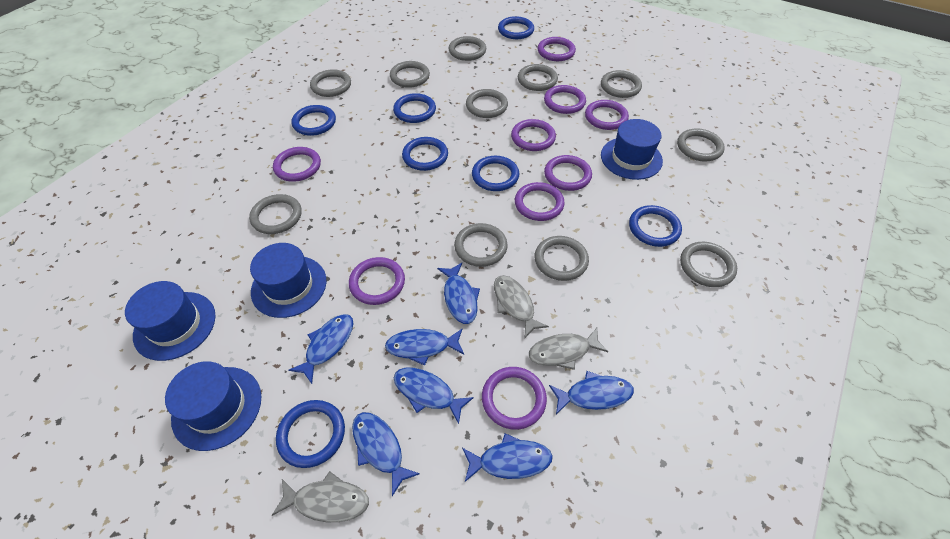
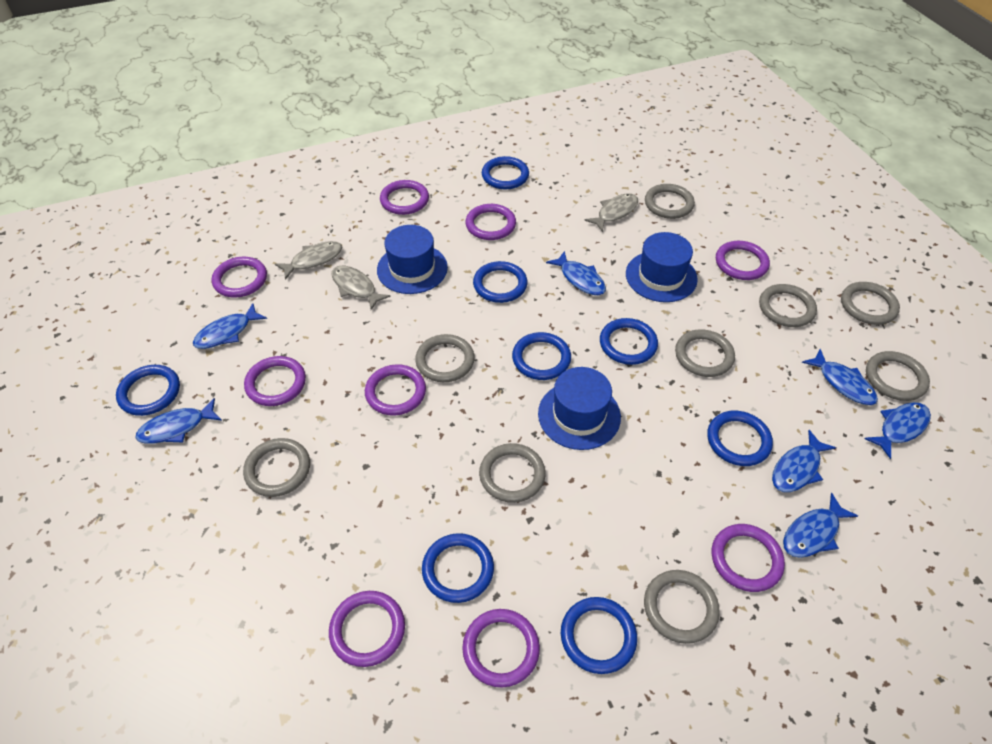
blue hat: [125,281,216,361] [165,361,261,451] [250,243,327,318] [601,119,663,180] = 4 -> [377,225,448,294] [538,367,621,450] [626,232,698,302] = 3
blue ring: [276,400,345,468] [292,105,336,136] [393,93,436,123] [402,137,448,171] [472,156,519,191] [498,16,534,39] [629,205,682,247] = 7 -> [116,365,180,416] [422,533,494,603] [473,261,528,303] [482,156,529,189] [512,332,571,380] [561,597,637,674] [600,318,658,365] [707,411,773,466] = 8
grey ring: [249,194,302,234] [310,69,351,97] [390,61,430,88] [448,36,486,61] [454,223,508,267] [466,89,508,118] [518,64,558,91] [535,236,589,281] [601,70,642,98] [677,128,725,162] [680,242,737,287] = 11 -> [243,438,310,497] [415,334,475,382] [479,443,546,503] [644,570,720,644] [645,184,695,219] [675,329,735,377] [759,284,817,327] [841,282,900,325] [866,351,930,401] = 9

